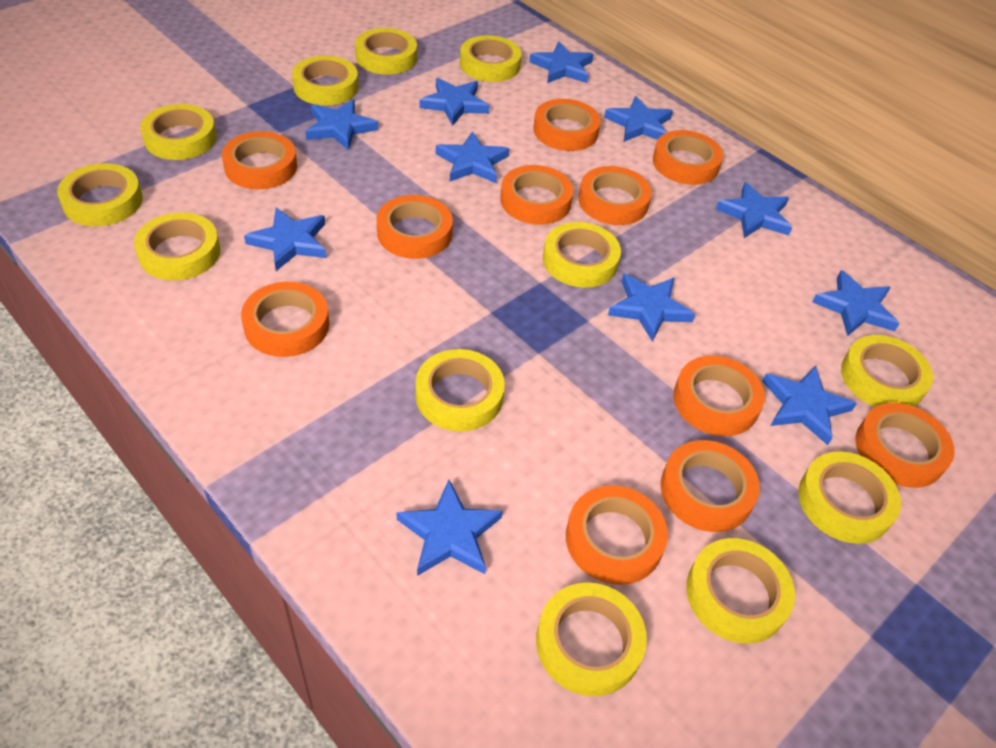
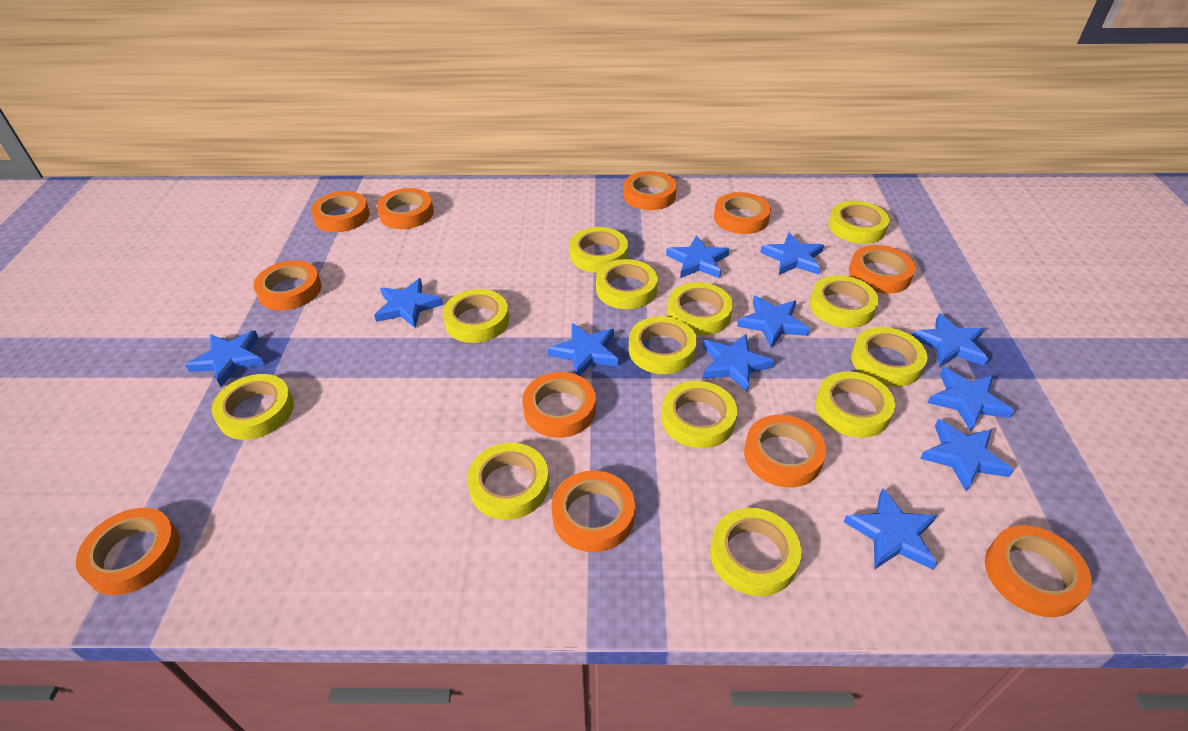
yellow tape: [57,163,143,226] [134,212,220,280] [140,104,217,160] [292,56,358,105] [355,28,417,75] [416,349,505,431] [460,35,522,82] [536,582,647,696] [543,222,621,288] [686,538,795,644] [798,451,901,544] [841,335,933,407] = 12 -> [212,374,294,440] [443,289,509,343] [467,443,549,520] [570,227,628,273] [596,259,658,309] [629,316,697,374] [661,381,737,448] [667,282,733,336] [710,508,802,596] [810,275,879,328] [815,371,895,438] [829,201,889,244] [851,327,927,387] = 13

